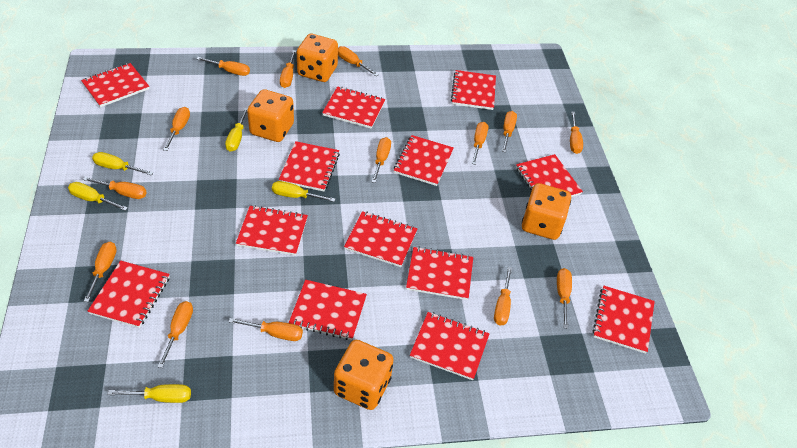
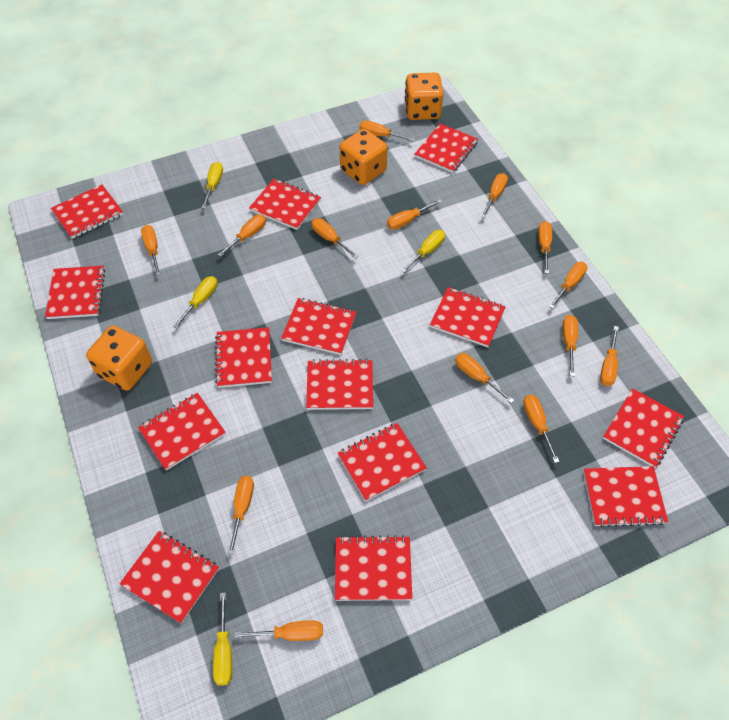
orange dice: [247,89,294,142] [297,34,338,82] [334,340,394,410] [522,183,571,240] = 4 -> [86,326,152,391] [340,129,387,185] [405,73,443,120] = 3
red notebook: [81,63,149,107] [87,261,170,328] [236,205,308,256] [279,141,340,191] [289,280,367,340] [322,86,385,129] [344,211,417,267] [394,135,454,186] [406,247,473,300] [410,312,489,380] [451,70,496,110] [516,154,583,197] [592,286,655,354] = 13 -> [45,266,105,319] [51,185,123,239] [119,531,219,624] [138,393,226,470] [215,327,272,388] [249,179,321,230] [281,298,356,355] [306,359,373,410] [335,535,412,601] [338,423,427,501] [415,124,478,173] [430,287,505,347] [583,466,668,527] [603,388,684,468] = 14
yellow screwdriver: [68,182,128,211] [92,152,154,175] [107,384,191,403] [225,108,248,152] [272,181,335,202] = 5 -> [173,276,217,328] [202,162,223,209] [213,592,232,685] [401,230,445,273] = 4

